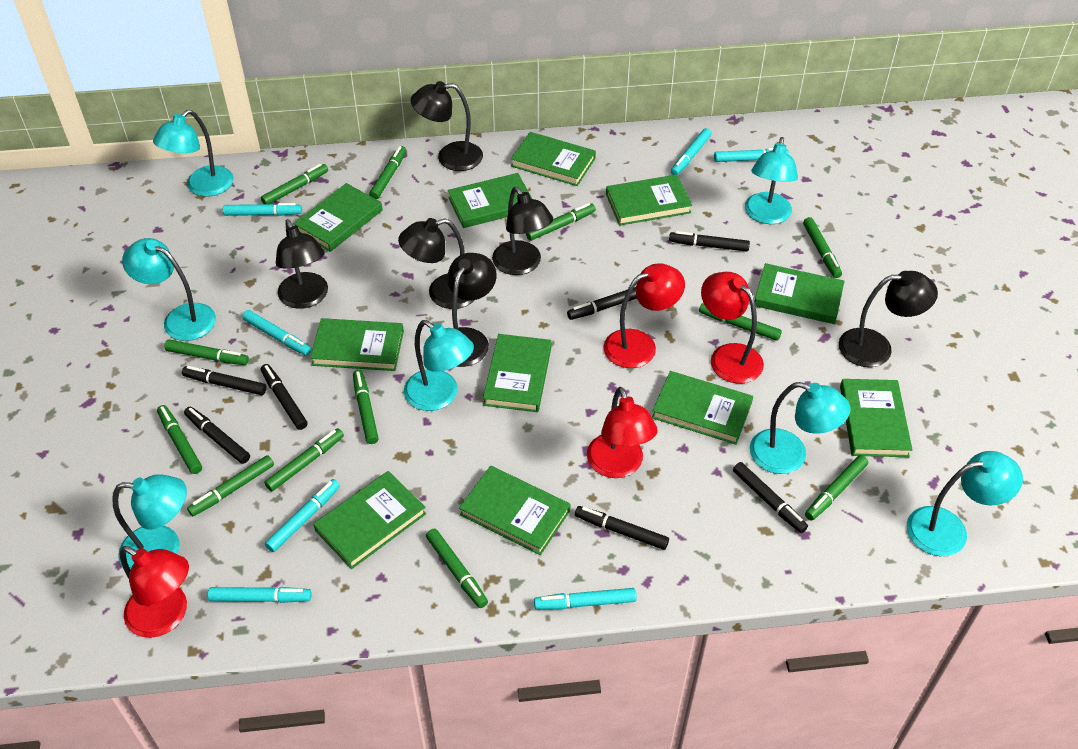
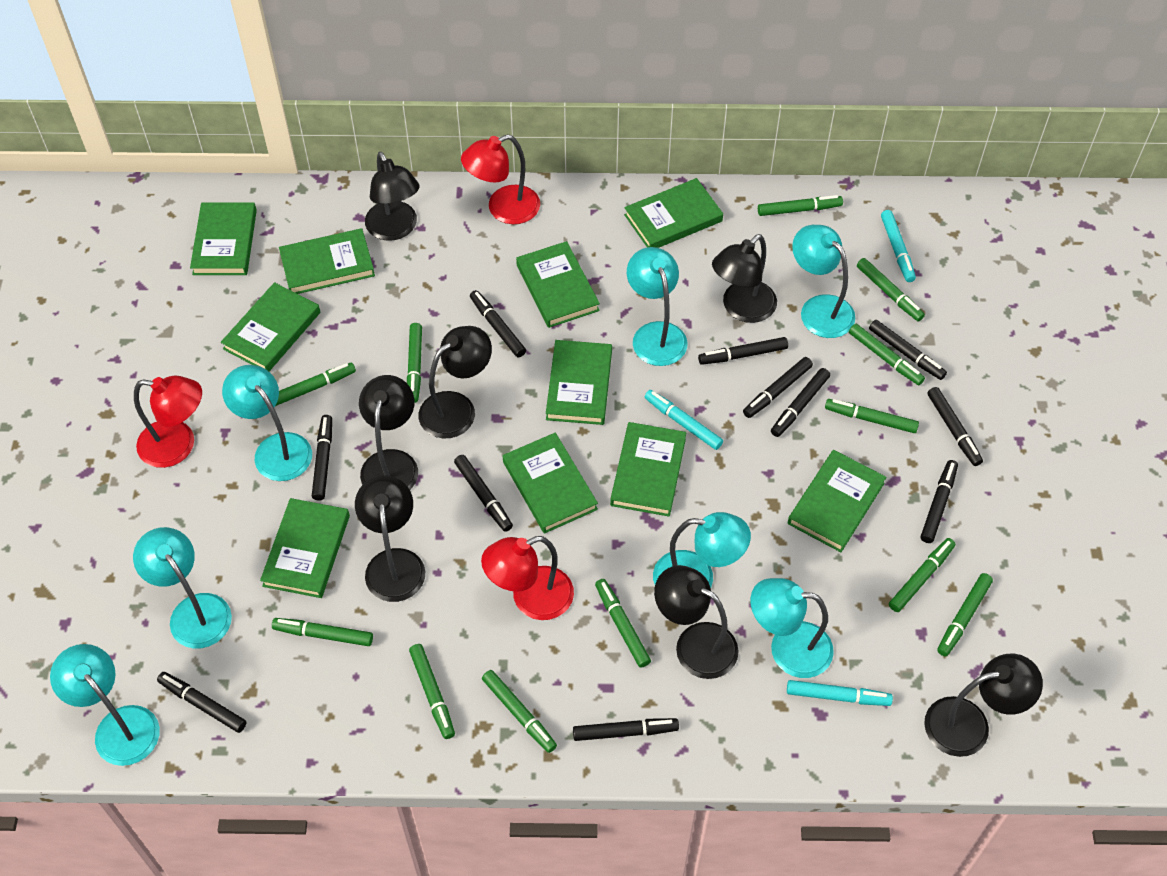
black lamp: [276,219,328,309] [398,218,474,309] [411,81,483,171] [447,253,497,367] [492,187,553,275] [839,271,938,367] = 6 -> [355,475,425,602] [359,375,418,490] [365,151,419,241] [419,326,492,439] [654,565,739,679] [712,234,777,323] [924,653,1043,757] = 7
black marker: [182,366,267,395] [184,407,250,464] [261,364,308,430] [567,287,637,320] [575,506,669,550] [669,231,750,252] [733,462,808,533] = 7 -> [157,672,247,733] [312,415,332,501] [454,455,513,532] [470,290,526,357] [573,718,679,741] [698,337,788,365] [743,357,813,418] [771,368,830,437] [869,320,947,380] [921,460,958,543] [927,387,983,466] = 11
green book: [294,183,383,252] [310,318,404,371] [313,471,426,569] [448,173,532,228] [459,466,570,555] [483,334,551,412] [511,132,596,186] [606,175,692,226] [652,371,753,445] [755,263,845,324] [840,379,913,457] = 11 -> [190,202,257,275] [221,282,320,371] [260,498,350,598] [279,228,375,294] [503,432,598,534] [516,241,600,328] [546,340,612,425] [610,422,686,517] [624,178,723,248] [788,450,886,552] = 10
red lamp: [120,546,189,638] [587,387,657,478] [604,263,685,368] [701,272,764,384] = 4 -> [134,376,202,468] [461,135,540,224] [481,536,574,620] = 3
turquoise marker: [207,587,312,603] [223,203,302,216] [242,310,311,356] [265,479,340,552] [534,588,637,610] [671,128,712,175] [714,148,789,162] = 7 -> [645,390,723,450] [787,680,893,706] [881,210,916,282] = 3

